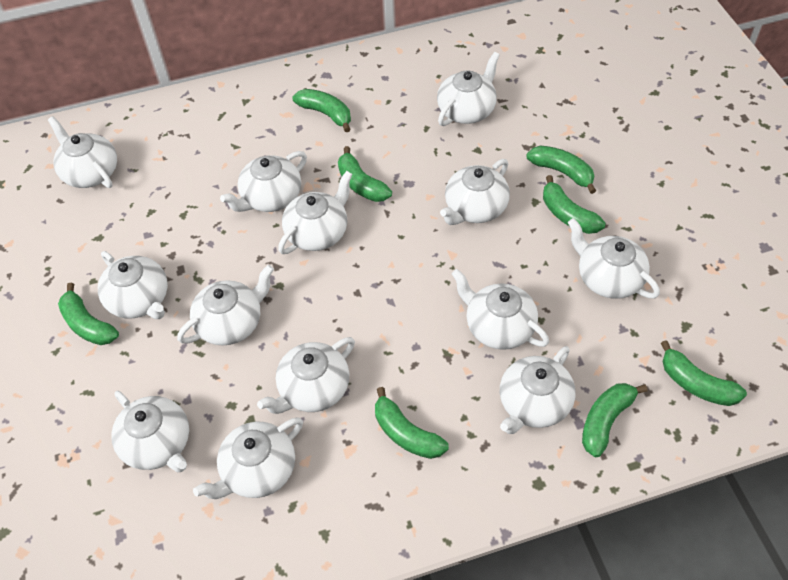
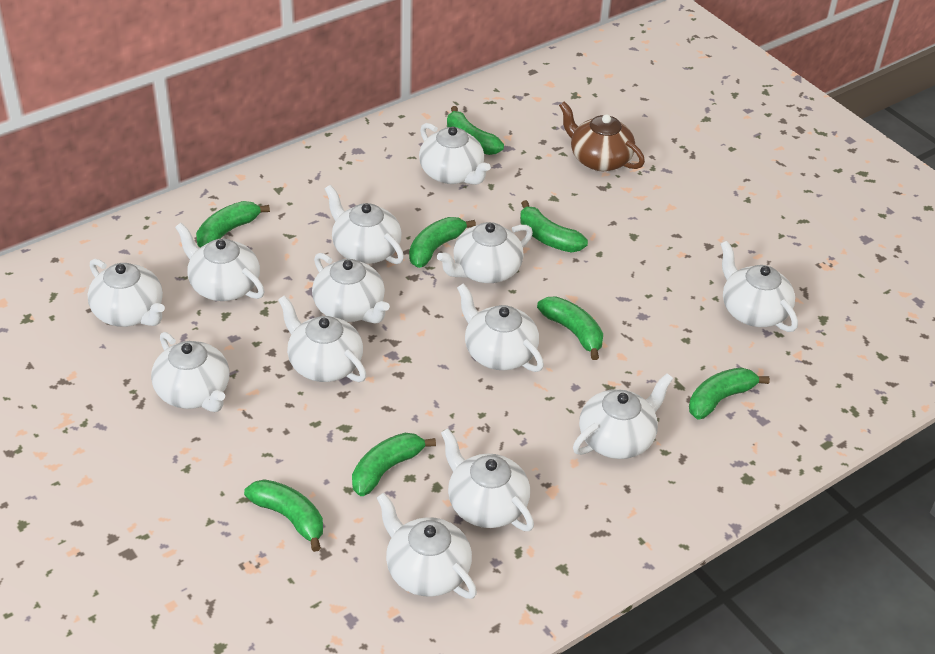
brown teapot: none = 0 -> [559,101,645,171] = 1

